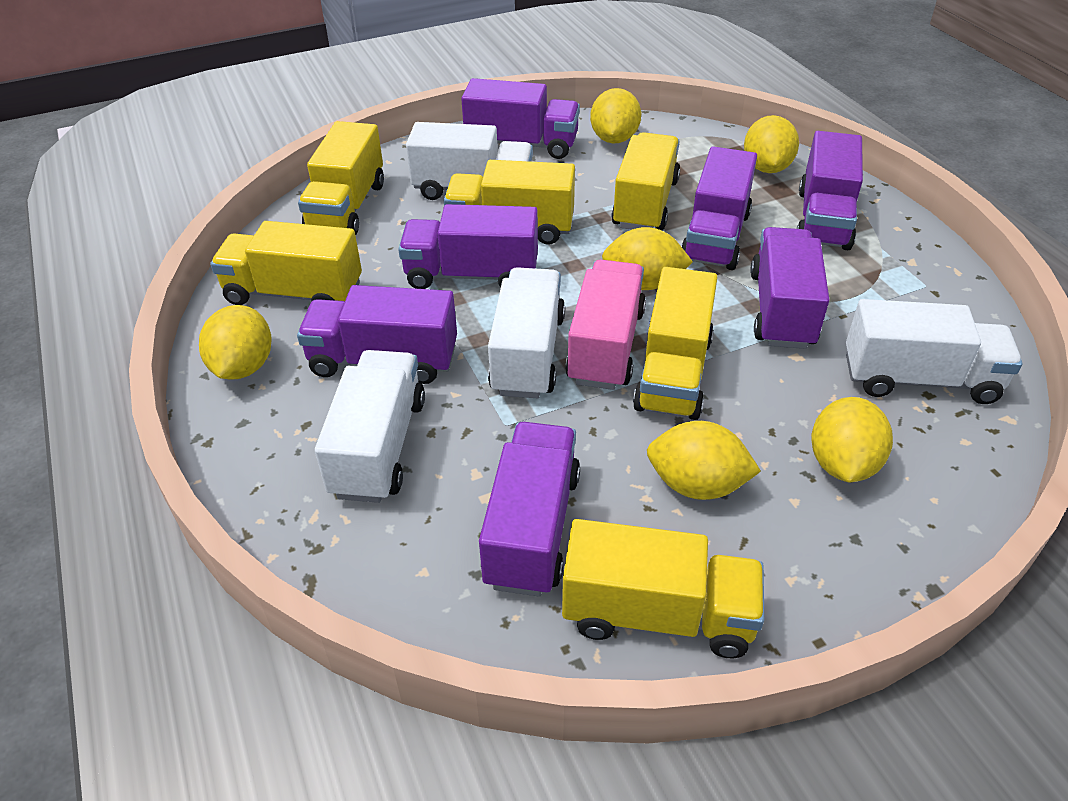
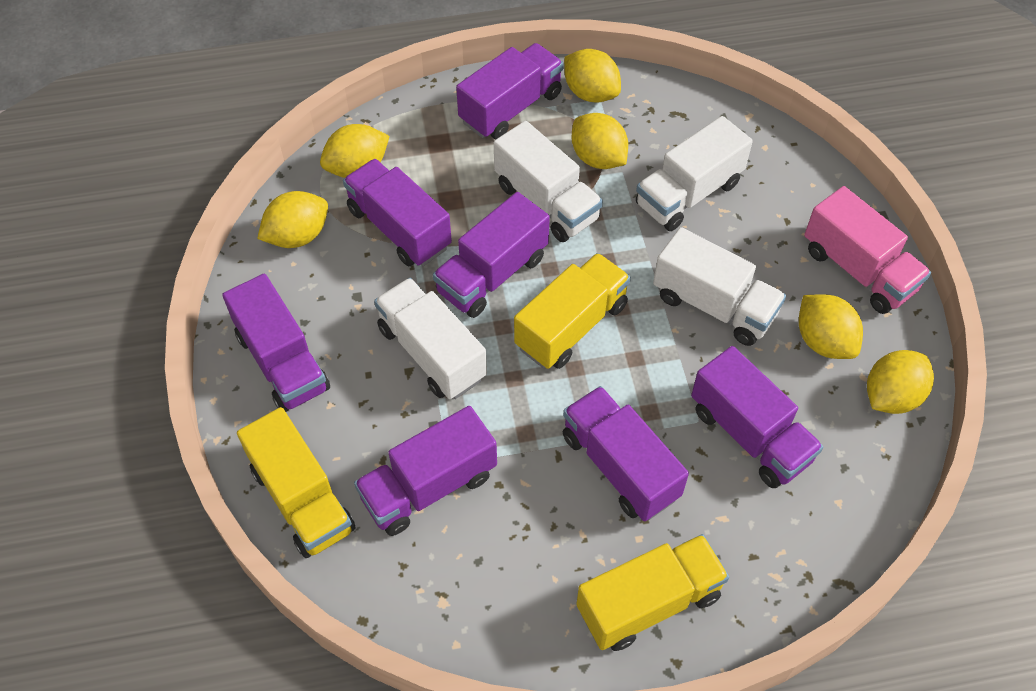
yellow truck: [210,221,362,305] [298,121,384,236] [444,160,575,245] [562,519,764,658] [611,132,680,230] [633,267,717,420] = 6 -> [237,407,355,558] [514,253,631,369] [576,534,729,651] = 3

